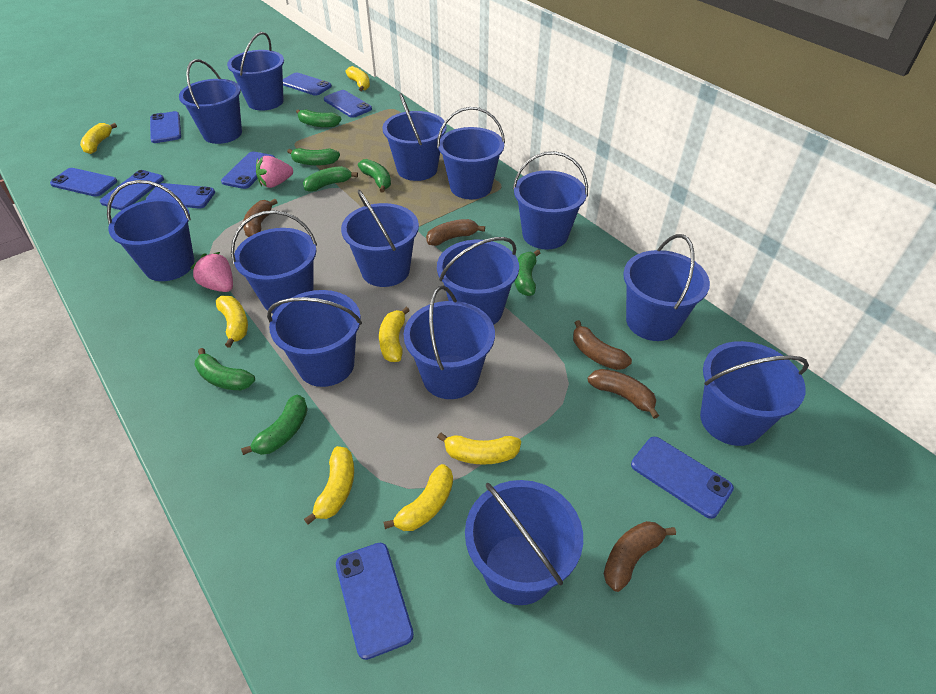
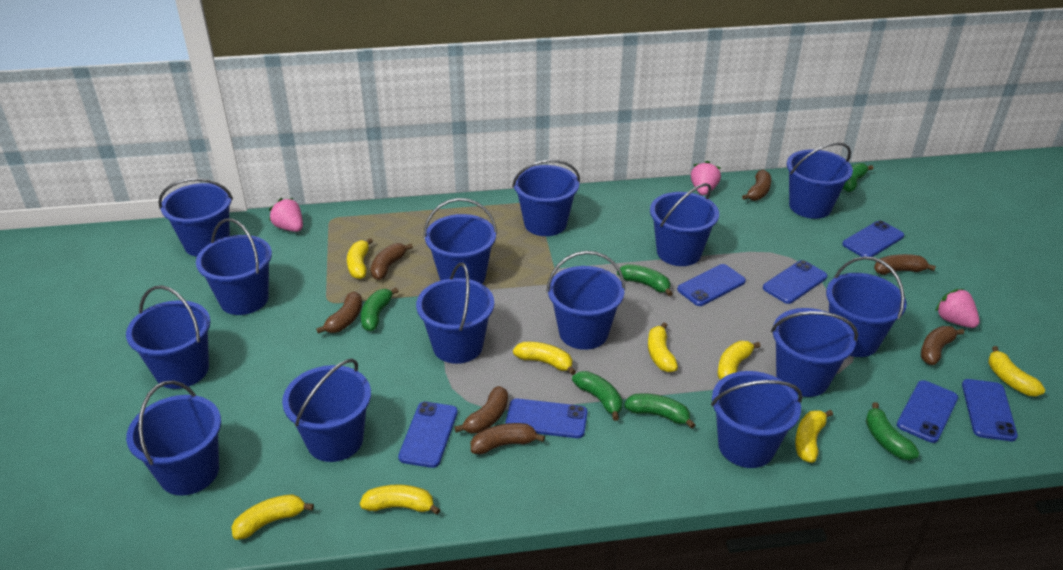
blue phone: [50,168,117,197] [100,170,164,210] [146,183,215,208] [150,111,181,143] [221,151,275,189] [283,72,332,96] [324,90,372,118] [336,543,414,660] [631,437,734,519] = 9 -> [398,402,458,468] [505,398,588,438] [677,264,746,306] [763,260,827,304] [842,220,904,257] [897,380,958,443] [962,379,1018,441] = 7
brown banana: [243,199,278,237] [426,219,485,246] [573,320,632,370] [588,369,659,419] [604,521,676,592] = 5 -> [316,292,362,334] [371,243,413,280] [454,386,508,434] [471,423,545,455] [742,170,771,201] [874,254,936,275] [921,326,964,365] = 7
green banana: [194,348,255,390] [241,395,308,455] [287,148,340,166] [296,109,341,127] [303,166,358,192] [358,159,391,192] [514,249,540,296] = 7 -> [361,287,398,331] [572,371,623,421] [617,264,673,296] [624,393,695,429] [843,163,874,192] [866,402,919,460] = 6
pink strawberry: [191,252,233,292] [256,156,293,188] = 2 -> [269,198,303,232] [691,161,721,195] [935,289,980,328] = 3
yellow banana: [80,123,117,154] [216,296,248,348] [304,446,354,525] [345,66,370,91] [379,307,410,362] [384,464,453,531] [437,432,521,465] = 7 -> [231,494,314,540] [347,238,373,279] [360,484,441,515] [513,342,576,375] [648,322,678,372] [718,341,761,380] [795,410,833,463] [988,346,1045,396] = 8

